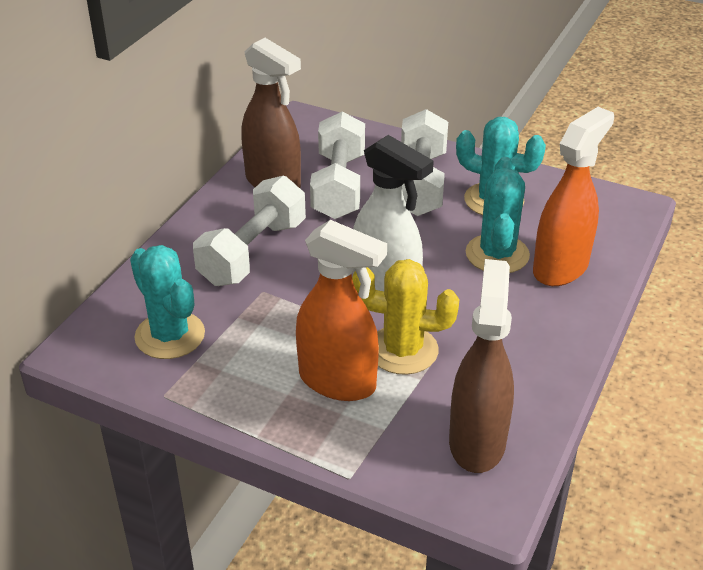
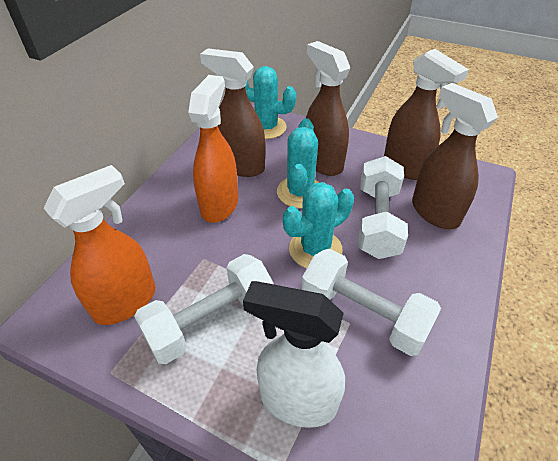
brown spray bottle: [241,38,301,188] [449,259,514,473] = 2 -> [200,48,265,177] [306,41,350,176] [384,49,469,180] [412,83,498,229] = 4
yellow cactus: [352,259,460,375] = 1 -> none = 0

